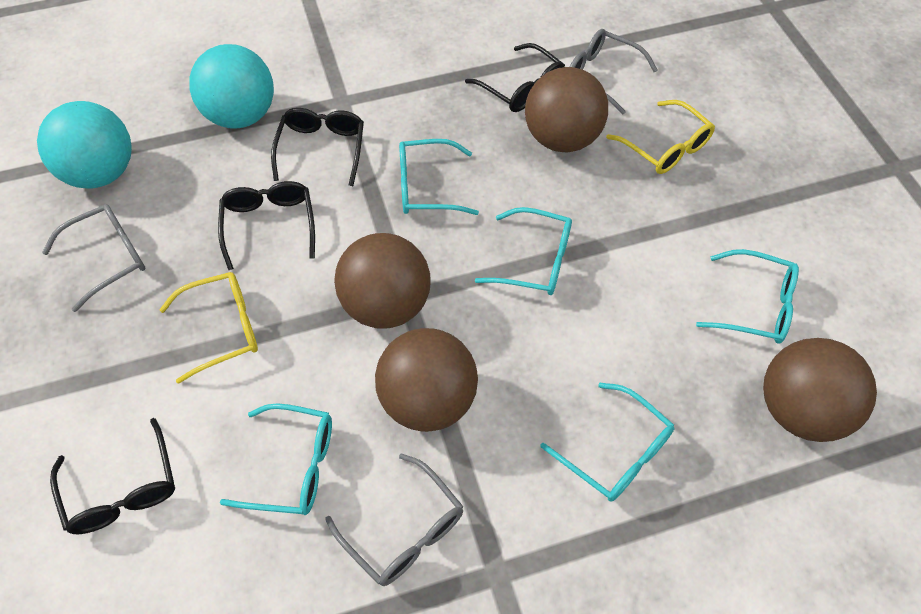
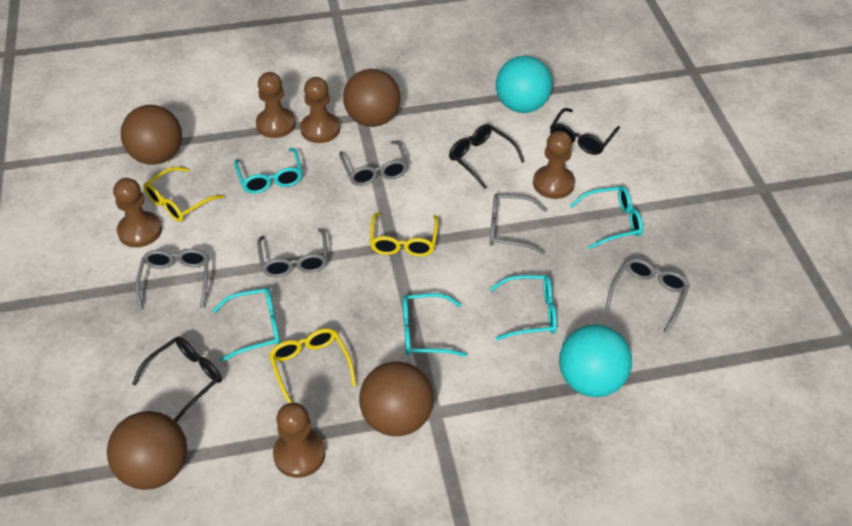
black glasses: [50,418,175,534] [218,181,315,270] [271,108,364,186] [465,43,565,112] = 4 -> [132,336,222,422] [449,124,525,189] [550,108,620,155] = 3
brown pawn: none = 0 -> [113,178,162,247] [256,72,296,138] [273,403,326,478] [300,77,340,143] [533,131,575,199] = 5
grey glasses: [42,204,145,312] [325,453,464,586] [570,29,658,114] = 3 -> [136,249,209,310] [257,228,328,277] [339,141,408,186] [490,194,547,254] [605,258,690,333] = 5
yellow glasses: [159,272,258,384] [606,100,715,174] = 2 -> [143,167,224,222] [269,328,356,403] [370,212,439,257] = 3

